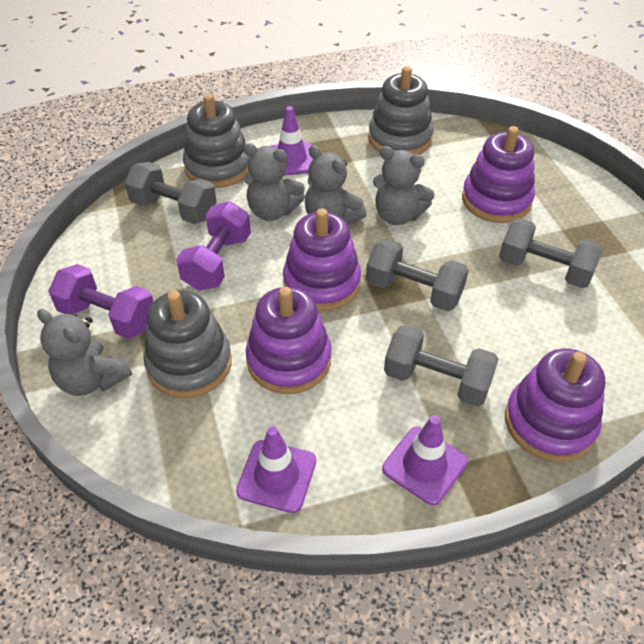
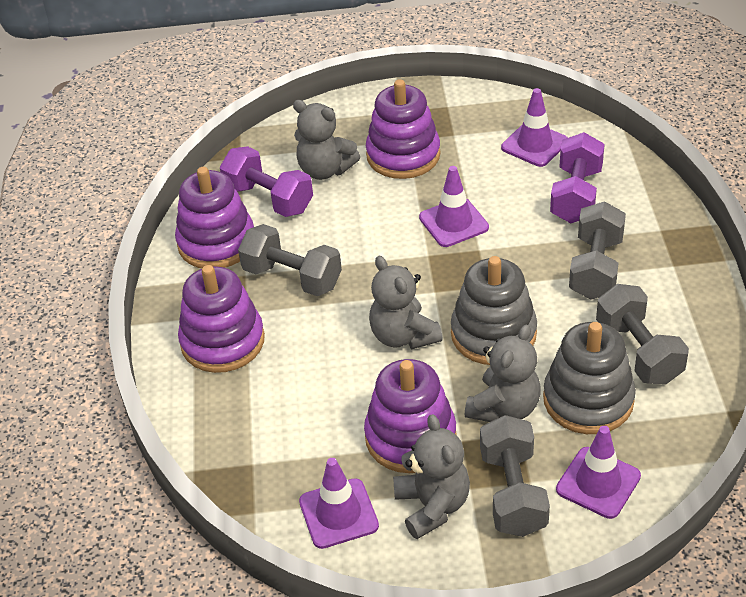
grey stacking toy: [144,291,232,398] [183,94,249,188] [368,66,434,155] = 3 -> [451,256,537,365] [543,322,636,434] = 2
purple traffic cone: [236,426,316,513] [271,106,313,176] [382,415,468,505] = 3 -> [299,458,379,549] [419,166,489,247] [501,88,568,167] [556,426,641,519] = 4

